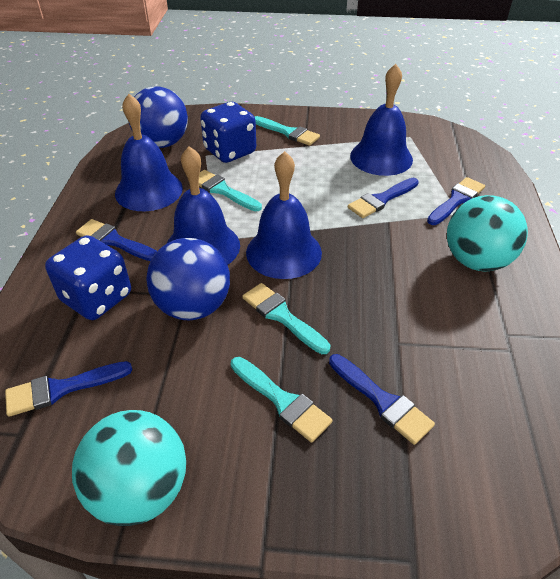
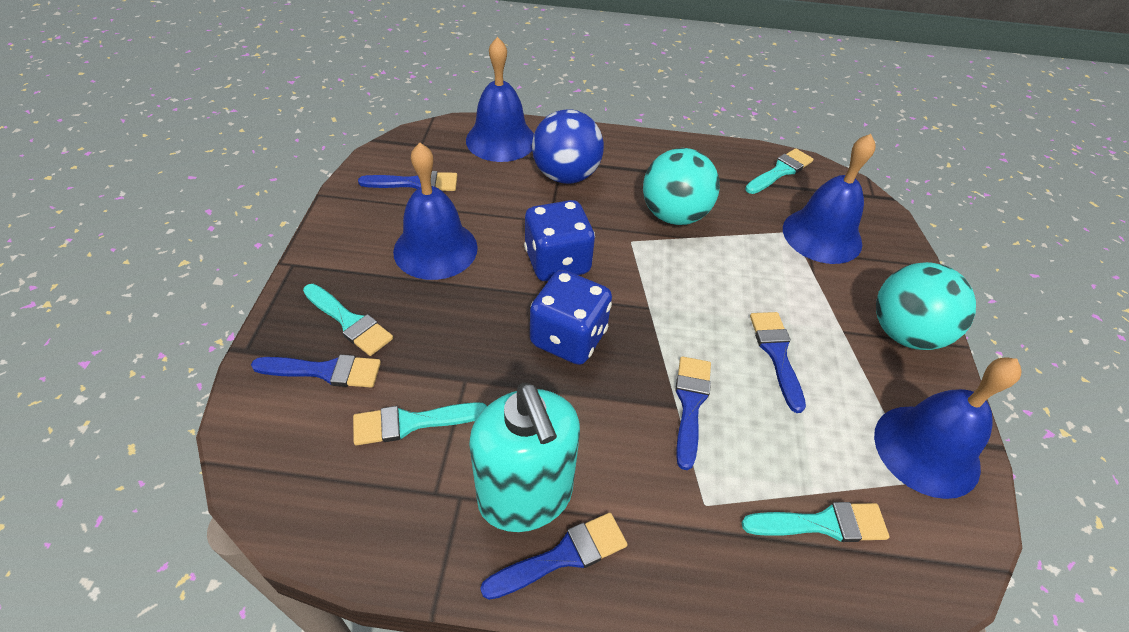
blue ball: [128,86,188,148] [146,238,230,320] = 2 -> [532,109,604,184] = 1
turquoise soap dispenser: none = 0 -> [469,383,580,532] = 1

